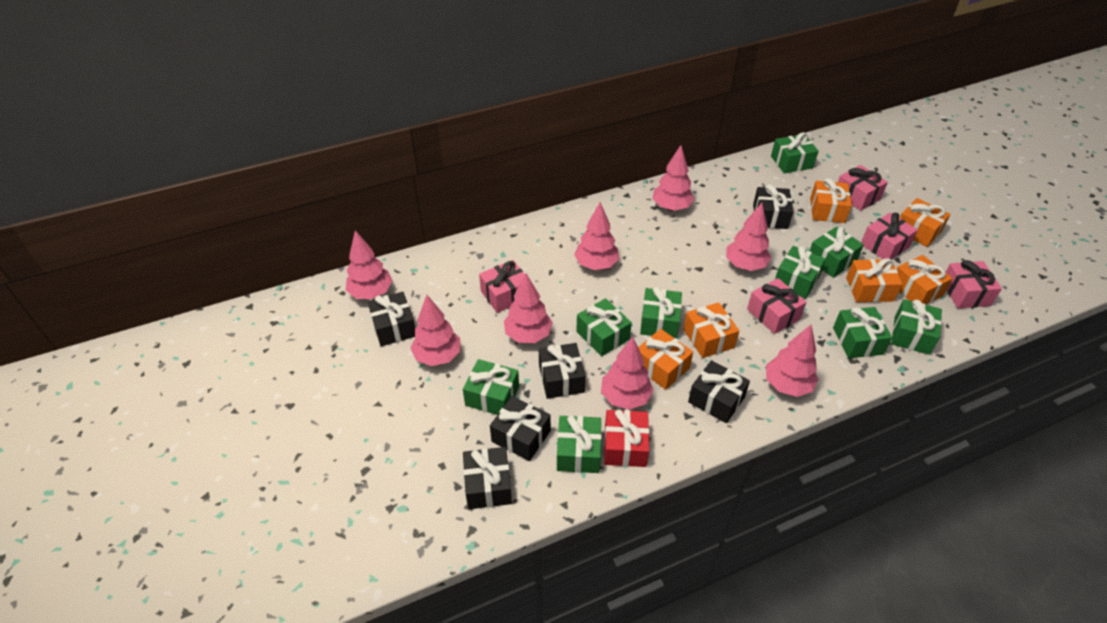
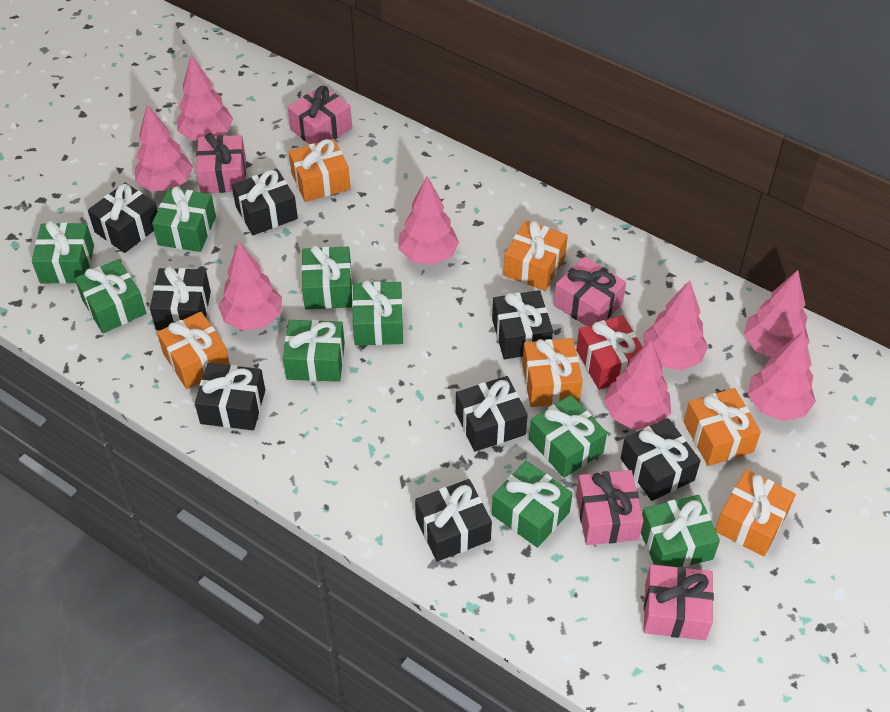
black gift: [368,292,415,346] [463,447,512,509] [490,396,551,461] [539,343,586,399] [688,360,750,423] [753,184,794,229] = 6 -> [88,183,158,253] [150,266,211,330] [195,363,265,430] [232,169,298,235] [415,479,492,562] [456,376,528,452] [492,290,553,359] [621,418,701,501] = 8

